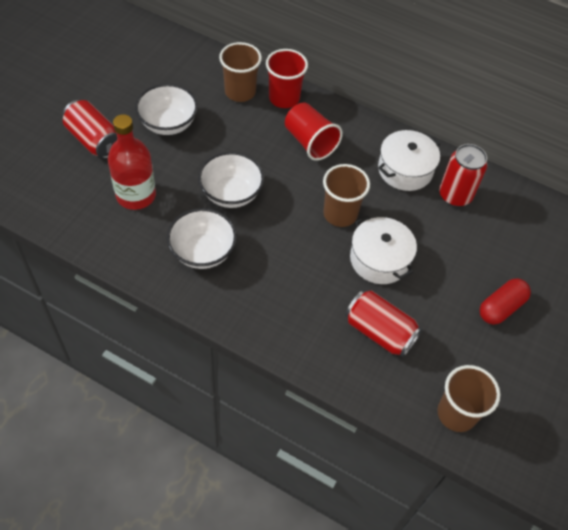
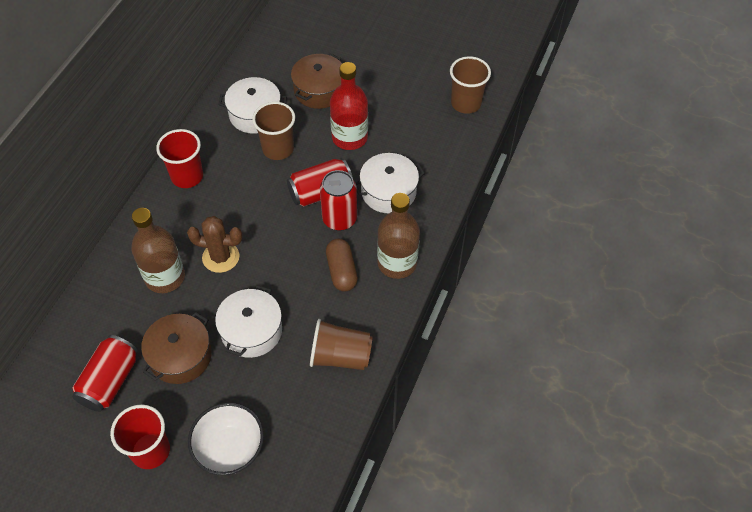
brown bottle: none = 0 -> [131,208,185,293] [377,193,420,279] = 2
brown cactus: none = 0 -> [187,216,242,273] = 1
brown capsule: none = 0 -> [326,239,358,291] = 1
brown pot: none = 0 -> [141,312,212,384] [291,53,342,109] = 2
red capsule: [479,278,531,325] = 1 -> none = 0
white bowl: [135,84,198,135] [167,208,237,269] [198,152,264,208] = 3 -> [188,403,264,475] = 1
white pot: [350,216,417,284] [378,130,440,191] = 2 -> [215,285,282,358] [219,77,287,134] [356,153,425,214] = 3

